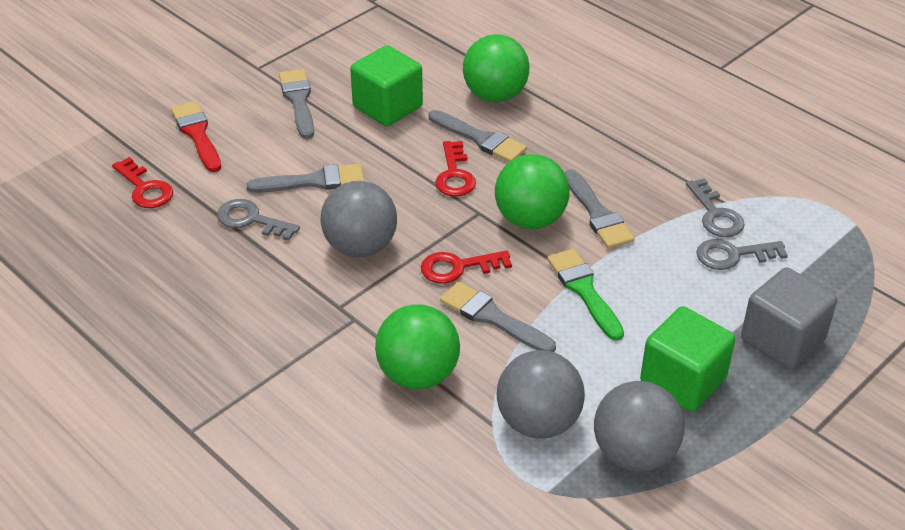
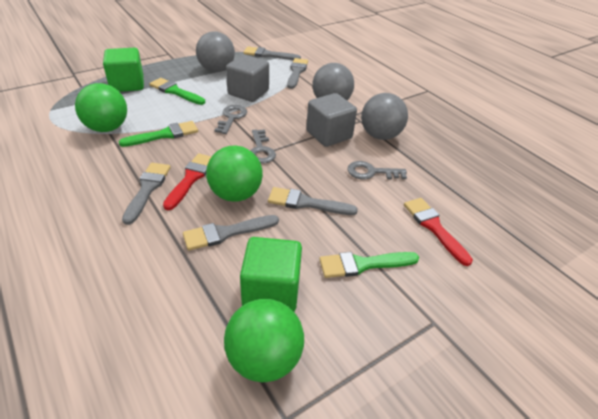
green brush: [547,249,624,341] = 1 -> [118,121,198,147] [149,78,205,105] [319,252,419,278] = 3
grey cube: [741,267,837,369] = 1 -> [226,55,269,102] [306,93,357,147] = 2
red brush: [171,101,221,172] = 1 -> [163,153,212,210] [404,198,473,266] = 2
red key: [112,157,173,208] [421,250,512,284] [435,141,476,197] = 3 -> none = 0

